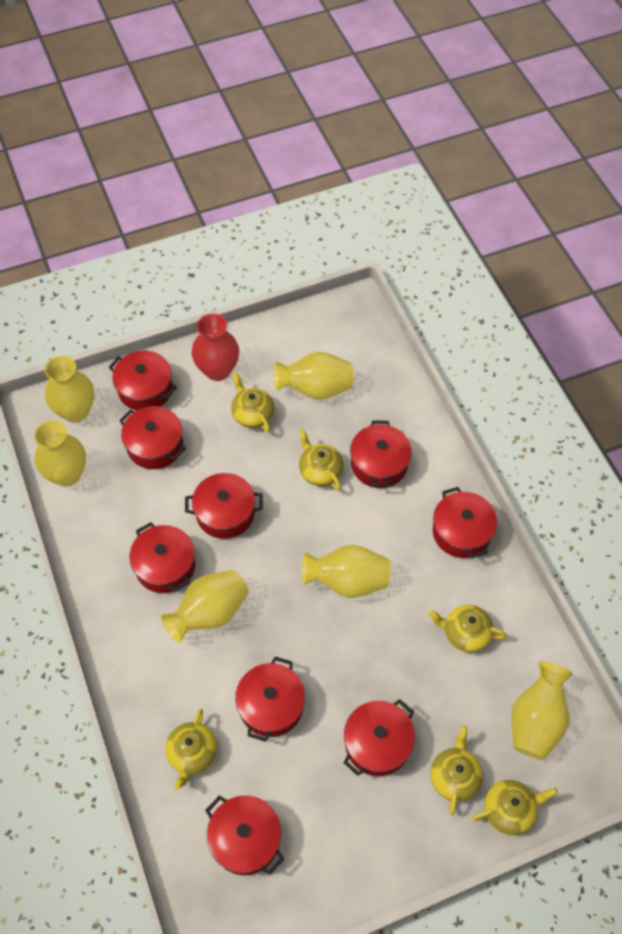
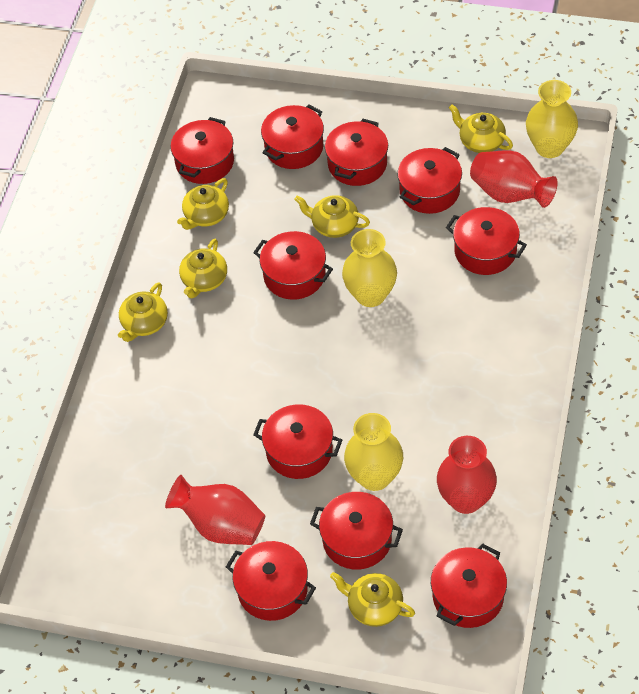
red pot: [109,351,177,411] [119,406,186,469] [129,522,195,593] [185,473,263,539] [205,795,284,875] [235,656,305,742] [343,699,415,776] [350,420,412,488] [433,487,497,558] = 9 -> [171,117,234,184] [226,541,316,621] [253,231,333,300] [253,404,342,479] [261,105,324,169] [310,492,403,570] [325,119,388,186] [397,147,462,214] [431,543,507,628] [446,207,527,275] = 10
red vase: [192,313,239,381] = 1 -> [165,475,265,545] [437,436,497,514] [470,150,558,208] = 3
yellow vase: [34,421,86,487] [45,356,94,423] [161,570,248,643] [274,352,354,400] [302,545,390,598] [511,661,573,760] = 6 -> [342,229,397,307] [344,413,403,491] [526,80,578,158] = 3

